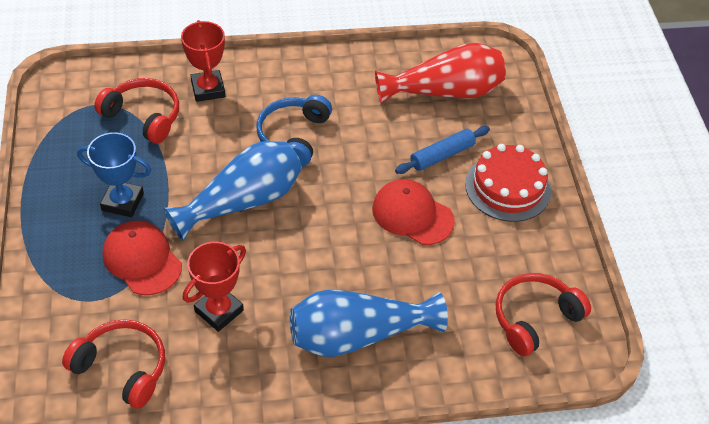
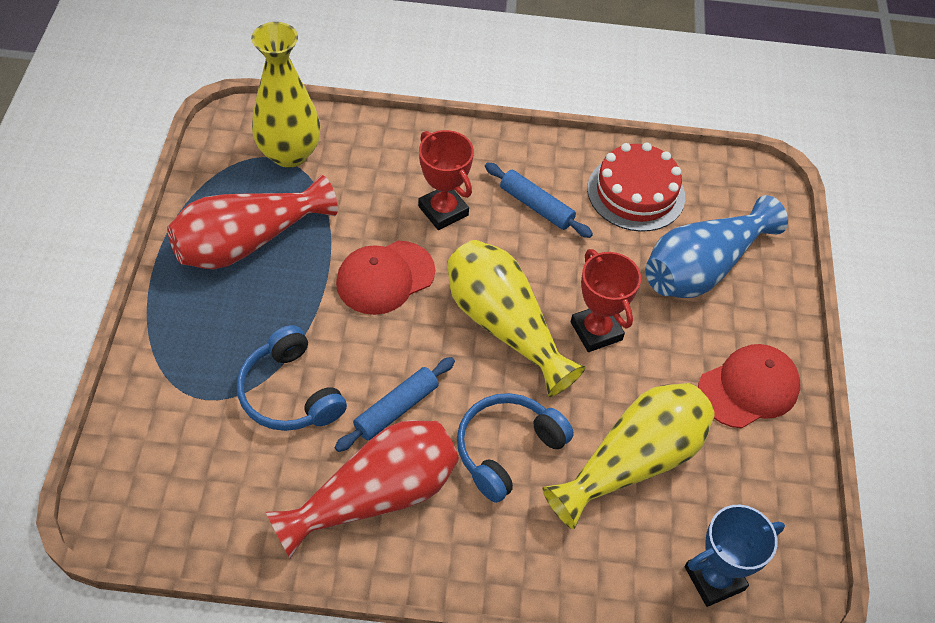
blue headphones: [256,95,332,167] = 1 -> [237,325,347,431] [457,393,574,503] = 2
blue rolling pin: [395,126,490,174] = 1 -> [335,357,455,452] [485,163,593,238] = 2
blue vase: [163,141,302,241] [290,289,448,357] = 2 -> [645,195,788,298] = 1
red headphones: [62,319,165,409] [94,78,179,144] [496,273,591,356] = 3 -> none = 0
red vase: [375,43,506,104] = 1 -> [167,175,338,269] [266,420,459,558] = 2
yellow vase: none = 0 -> [251,22,321,168] [447,240,586,397] [542,383,715,529] = 3

